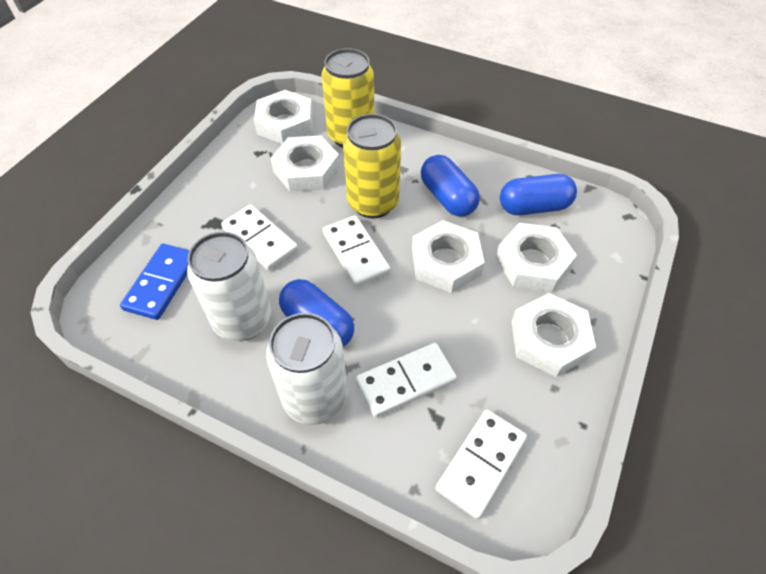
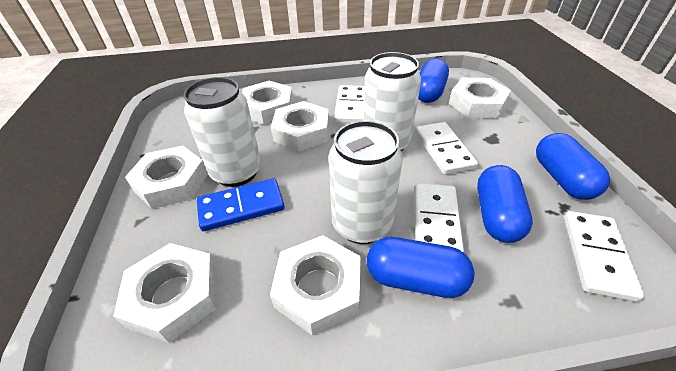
blue capsule: [279,279,354,347] [421,155,480,217] [500,174,577,215] = 3 -> [367,237,474,298] [418,59,449,103] [477,165,533,243] [536,133,610,200] = 4
white can: [187,232,271,341] [266,313,348,425] = 2 -> [184,77,261,187] [329,121,403,244] [363,52,421,152] = 3
white nut: [254,90,313,144] [271,136,340,192] [412,220,485,293] [496,223,577,292] [511,293,596,377] = 5 -> [113,243,217,343] [125,146,208,209] [242,81,293,125] [270,235,361,336] [271,101,329,152] [449,78,511,118] = 6
yellow can: [321,48,374,148] [343,114,401,218] = 2 -> none = 0

